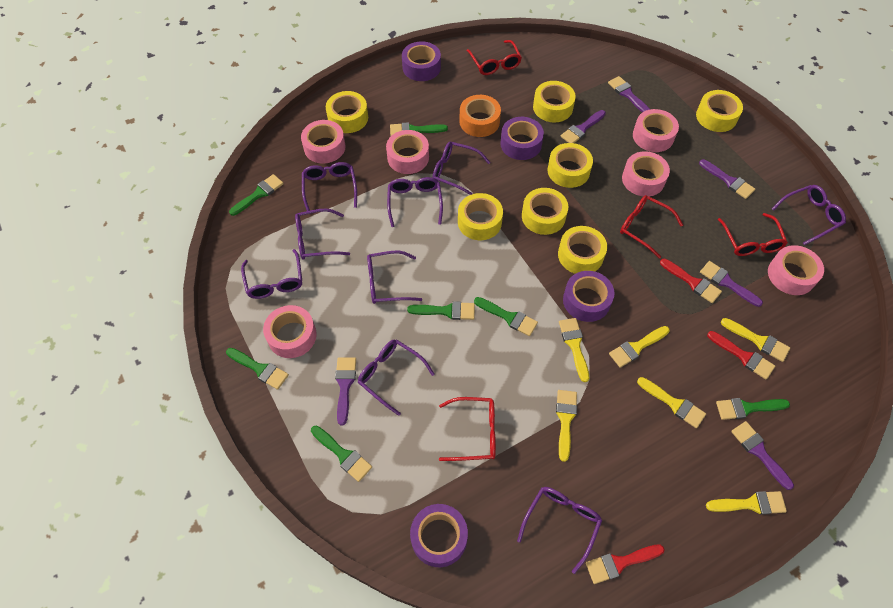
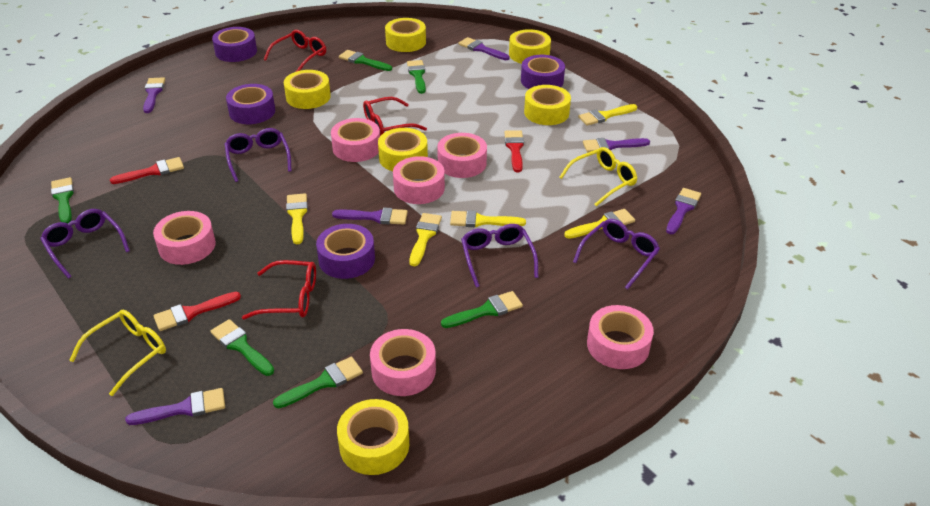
green brush: [226,348,289,390] [229,174,284,216] [311,426,372,482] [390,122,448,136] [407,301,475,320] [474,297,538,336] [716,398,790,420] = 7 -> [51,177,74,223] [210,319,274,376] [273,357,363,408] [339,50,392,71] [407,60,426,94] [441,291,523,328] = 6
orange tape: [459,95,501,137] = 1 -> none = 0
purple glasses: [241,249,302,299] [295,208,350,260] [302,162,357,211] [358,339,435,416] [367,250,422,304] [387,177,443,227] [432,141,490,195] [517,487,602,574] [772,185,846,245] = 9 -> [40,209,130,279] [225,128,292,182] [461,224,538,288] [573,219,660,290] = 4
red glasses: [439,397,496,461] [467,40,522,75] [620,195,683,259] [718,213,788,256] = 4 -> [242,260,316,320] [264,30,326,71] [363,97,427,136] = 3
yellow brush: [556,390,577,462] [559,318,589,382] [609,326,670,368] [637,377,706,428] [706,491,787,515] [721,318,790,362] = 6 -> [286,193,308,244] [409,213,442,266] [450,210,526,227] [564,209,635,239] [578,104,637,126] = 5
yellow glasses: none = 0 -> [69,310,166,396] [559,147,637,206] = 2
yellow tape: [326,91,368,133] [458,193,503,240] [522,188,568,235] [533,81,576,122] [548,143,593,188] [558,226,607,274] [696,90,743,132] = 7 -> [284,70,331,109] [337,399,409,475] [378,128,428,171] [385,18,426,52] [509,29,551,64] [524,85,571,125] = 6

